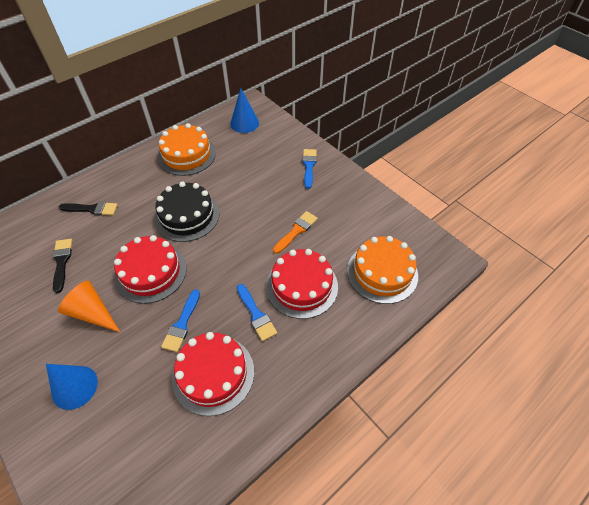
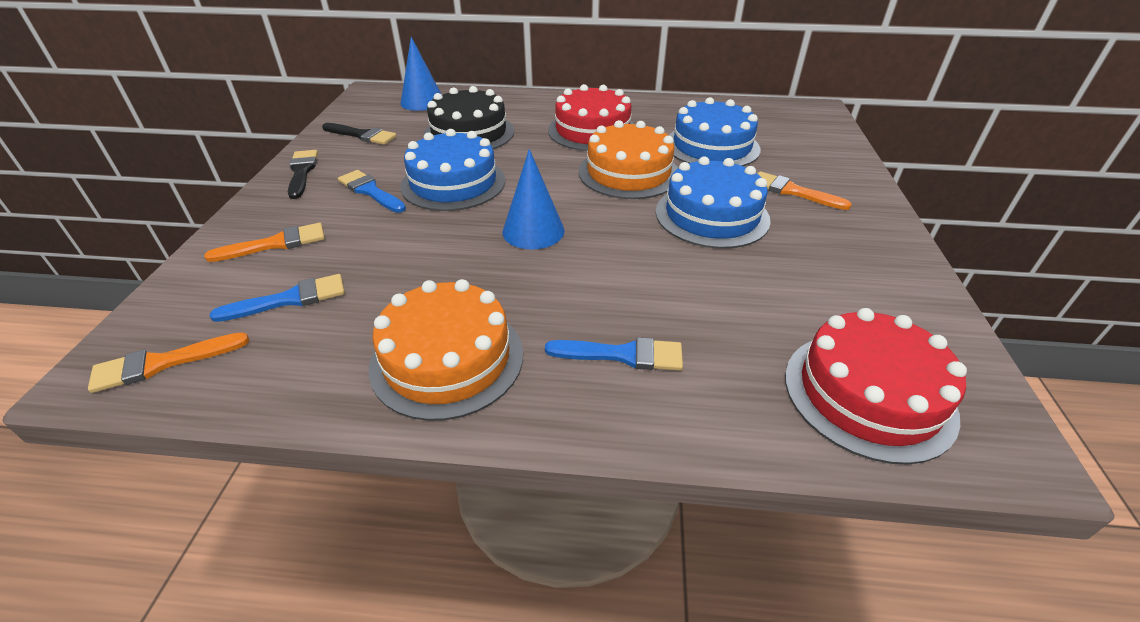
blue cake: none = 0 -> [400,129,506,211] [656,157,771,249] [669,97,760,166] = 3
orange brush: [273,211,318,254] = 1 -> [88,333,249,393] [204,223,325,262] [757,171,852,210] = 3
orange cone: [58,281,120,332] = 1 -> none = 0
red cake: [114,235,187,304] [172,332,254,416] [266,249,338,319] = 3 -> [548,84,634,151] [785,308,967,465] = 2

